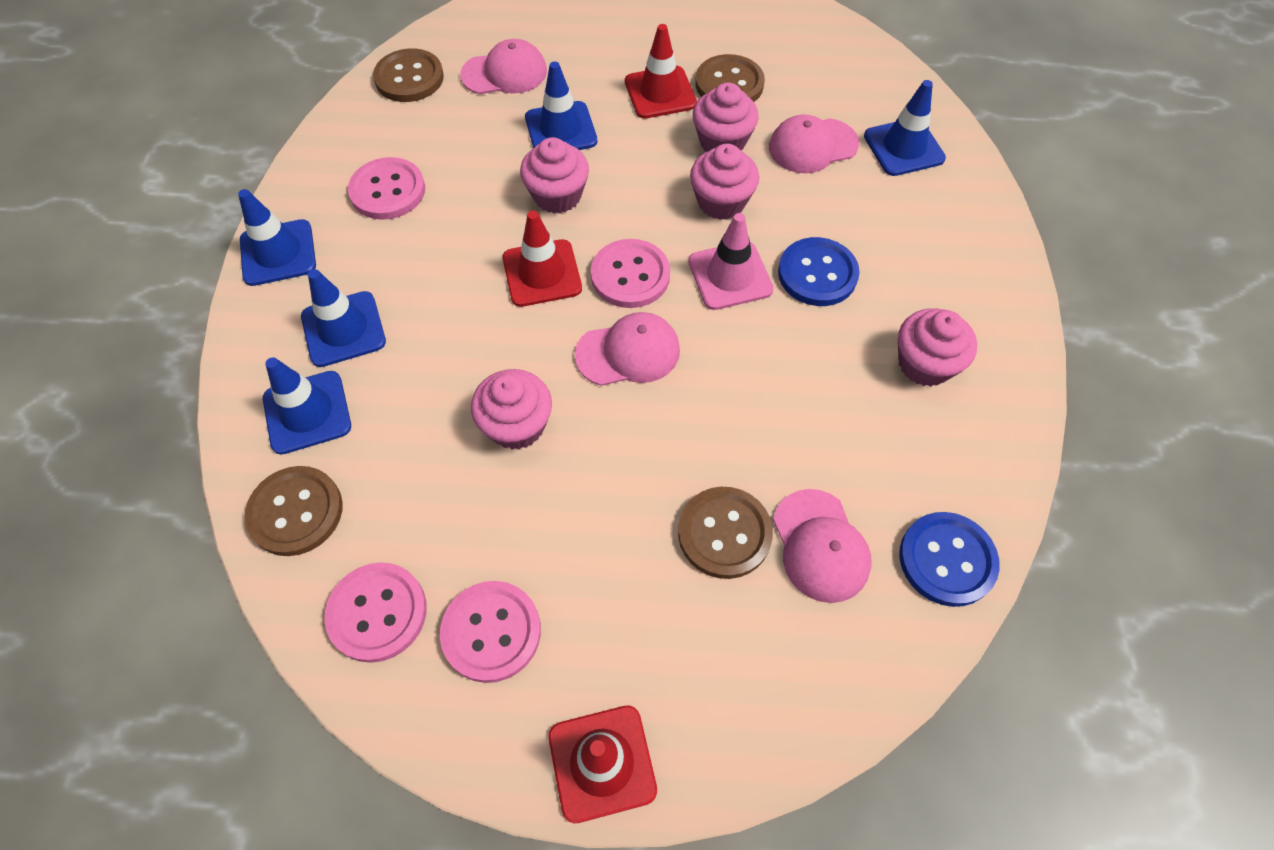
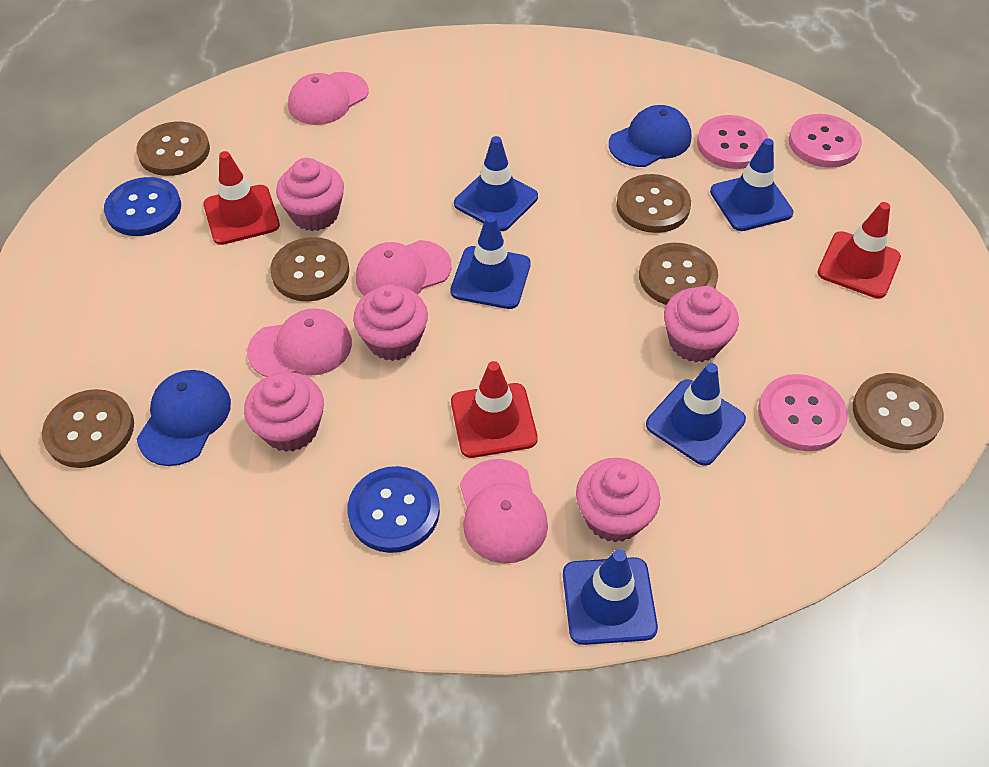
blue cap: none = 0 -> [137,370,231,466] [609,105,691,167] = 2
brown button: [244,466,343,556] [373,48,444,102] [678,487,773,579] [695,54,765,102] = 4 -> [42,389,134,468] [136,122,210,176] [270,237,349,302] [616,174,691,233] [639,243,718,305] [853,373,944,450] = 6
pink button: [324,562,427,663] [348,157,425,220] [440,581,541,683] [591,239,670,308] = 4 -> [697,115,768,169] [758,374,848,451] [789,114,862,168] = 3
pink traffic cone: [688,213,774,310] = 1 -> none = 0

